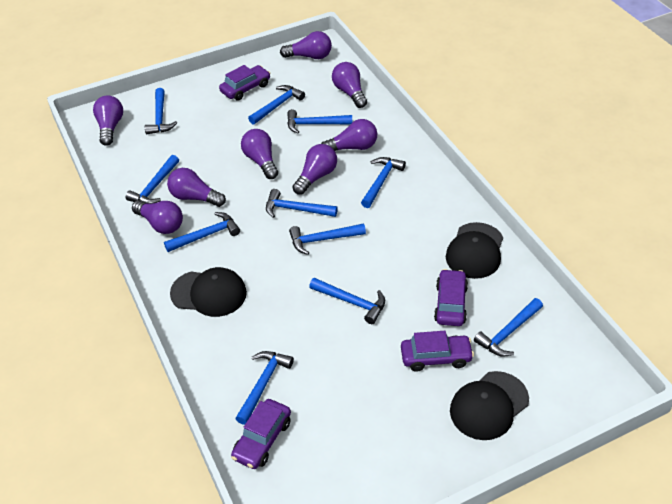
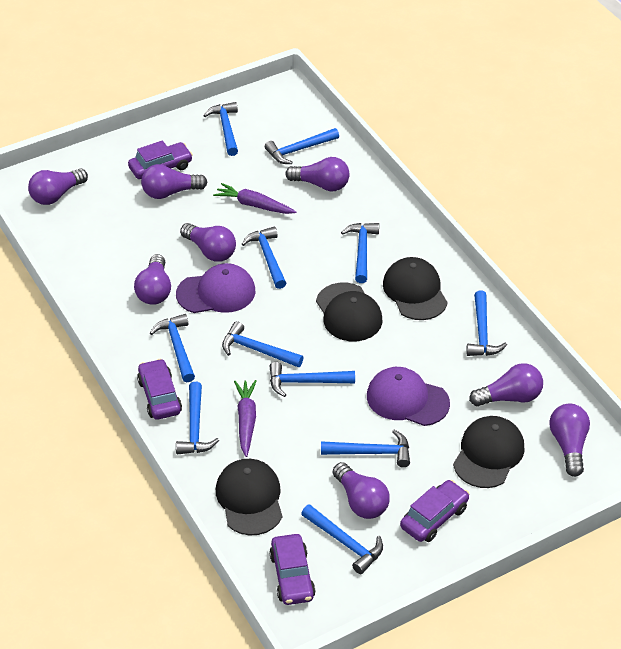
black cap: [170,267,247,317] [446,222,503,279] [450,371,529,440] = 3 -> [216,459,282,536] [316,283,382,341] [383,257,448,320] [453,416,525,488] = 4
purple cap: none = 0 -> [176,263,255,313] [367,367,450,426] = 2
purple carrot: none = 0 -> [213,183,296,214] [234,380,256,457] = 2

